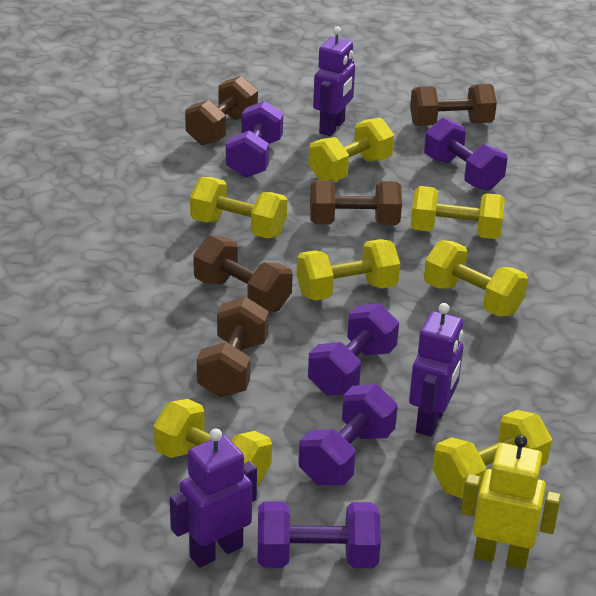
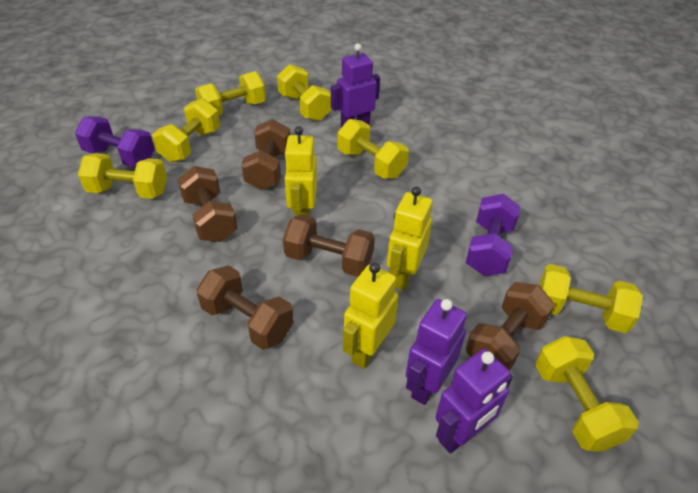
purple dumbbell: [226,101,283,178] [258,501,381,568] [298,384,398,486] [308,303,399,396] [424,118,507,191] = 5 -> [75,116,155,167] [466,194,521,276] = 2
yellow robot: [461,435,561,569] = 1 -> [284,126,317,217] [343,263,399,369] [387,187,433,291] = 3

